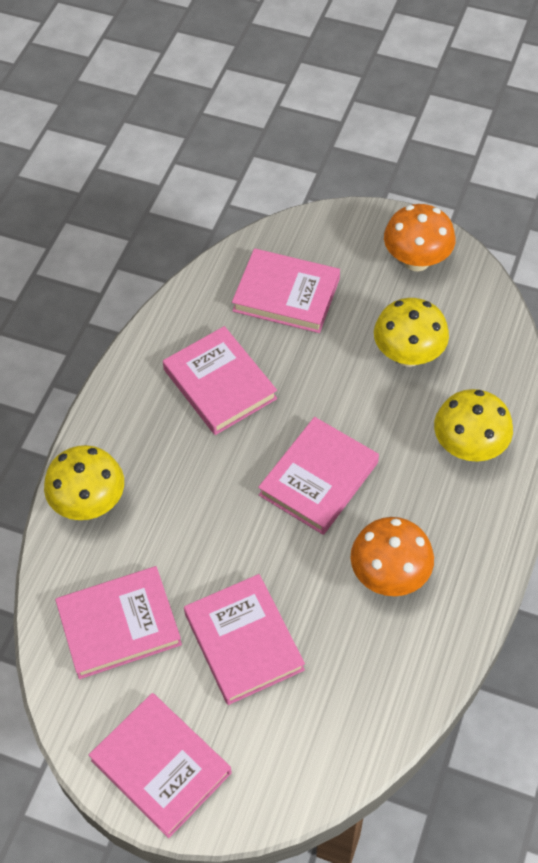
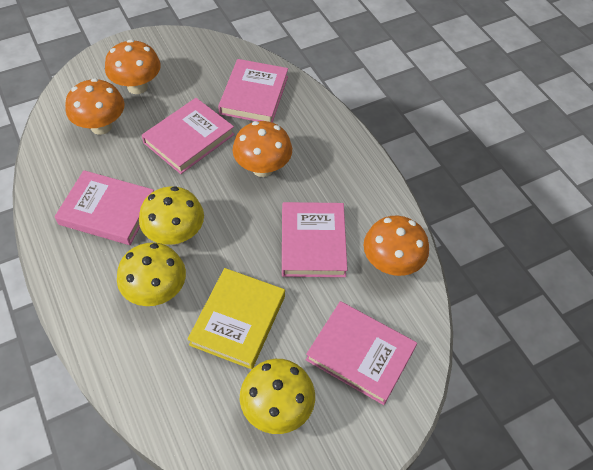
orange mushroom: [350,517,434,596] [384,204,456,272] = 2 -> [65,78,124,135] [105,39,161,94] [232,121,292,177] [364,216,429,276] = 4
pink book: [55,566,182,679] [89,693,232,838] [163,326,277,435] [184,574,305,705] [232,248,340,333] [258,417,379,535] = 6 -> [54,170,154,245] [142,98,235,174] [218,59,288,123] [282,202,348,277] [306,301,417,405] = 5
yellow book: none = 0 -> [187,268,285,369] = 1

